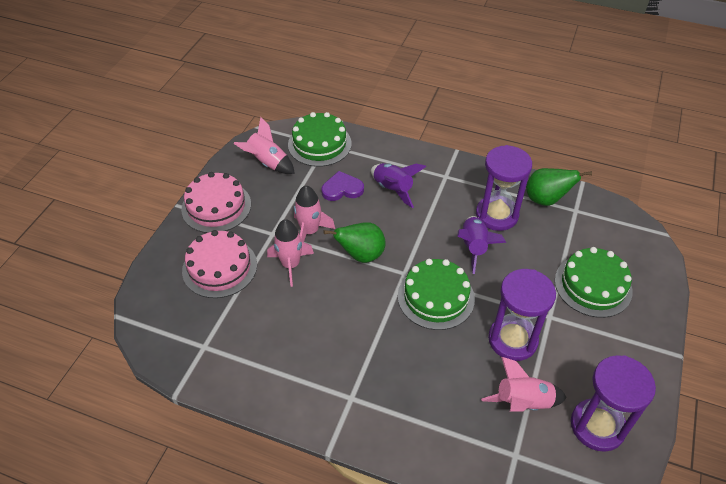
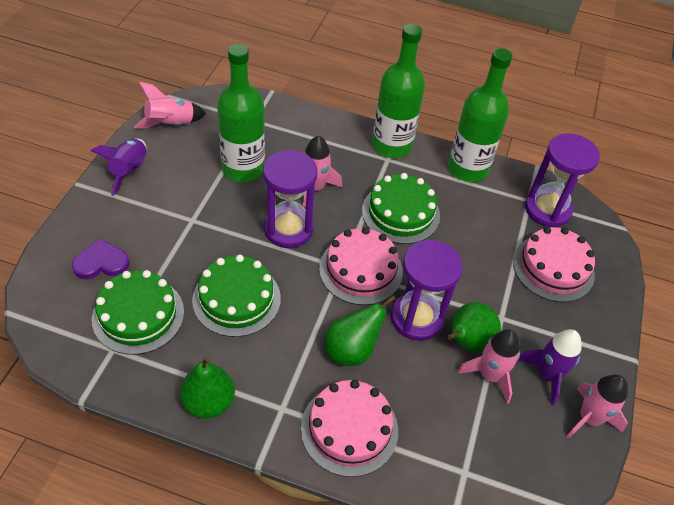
green bottle: none = 0 -> [217,44,265,182] [372,24,425,158] [448,48,513,182] = 3
green pear: [323,222,386,263] [526,168,592,206] = 2 -> [180,356,235,419] [325,295,396,366] [447,302,501,352] = 3
pink cake: [181,172,251,233] [182,230,257,298] = 2 -> [301,380,398,477] [319,227,403,305] [513,227,595,302] = 3

